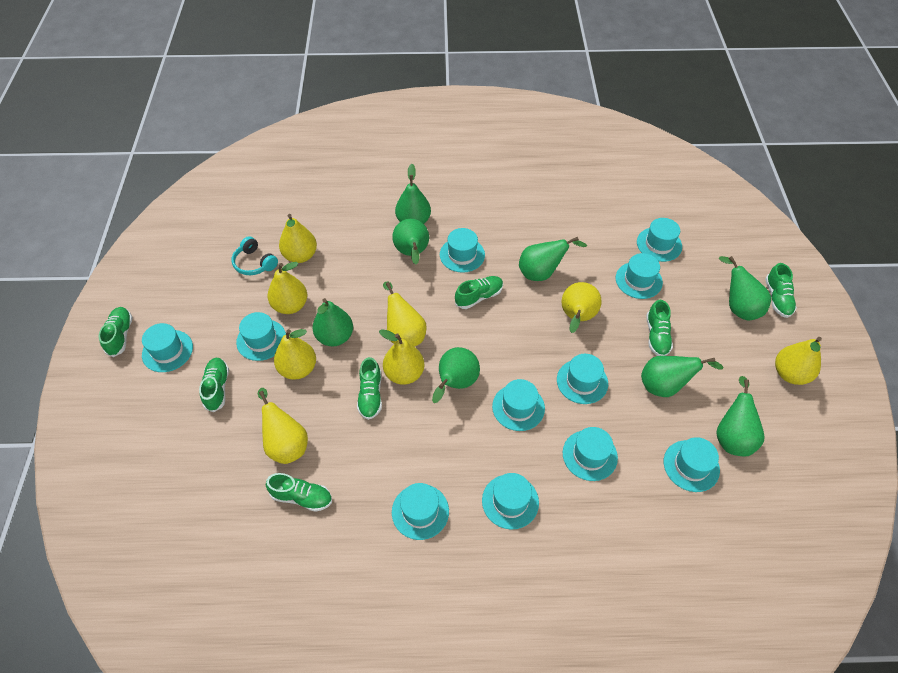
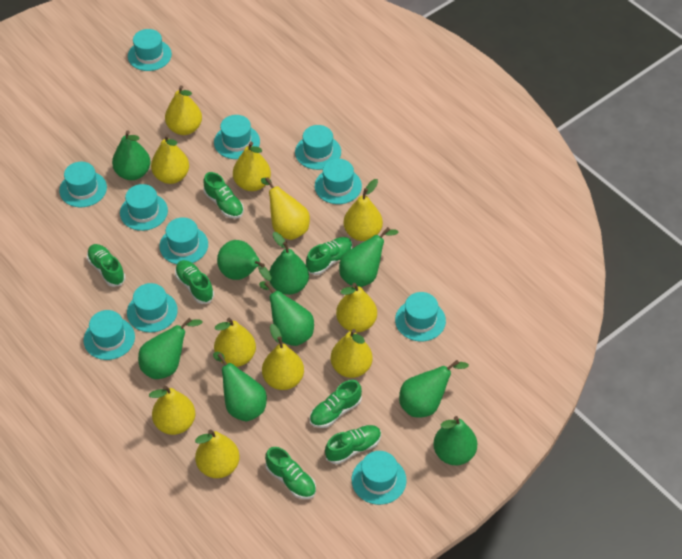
green pear: [312,298,353,346] [392,219,429,264] [395,164,431,224] [432,347,480,403] [519,237,587,281] [641,356,724,397] [716,376,765,456] [719,256,771,321] = 8 -> [112,130,151,180] [138,318,202,379] [213,352,267,421] [217,240,272,281] [259,281,314,346] [269,232,309,295] [339,227,398,287] [399,360,469,418] [433,416,477,465] = 9
turquoise headphones: [232,236,278,275] = 1 -> none = 0
yellow pear: [258,388,308,464] [268,262,307,314] [274,329,316,380] [279,214,317,263] [379,329,424,385] [383,282,427,347] [562,282,602,333] [775,337,822,385] = 8 -> [149,385,195,435] [151,134,189,184] [165,85,202,135] [195,429,240,478] [214,318,256,367] [233,142,271,191] [261,177,310,240] [262,324,304,390] [331,329,373,378] [336,283,377,332] [343,179,383,241] = 11

